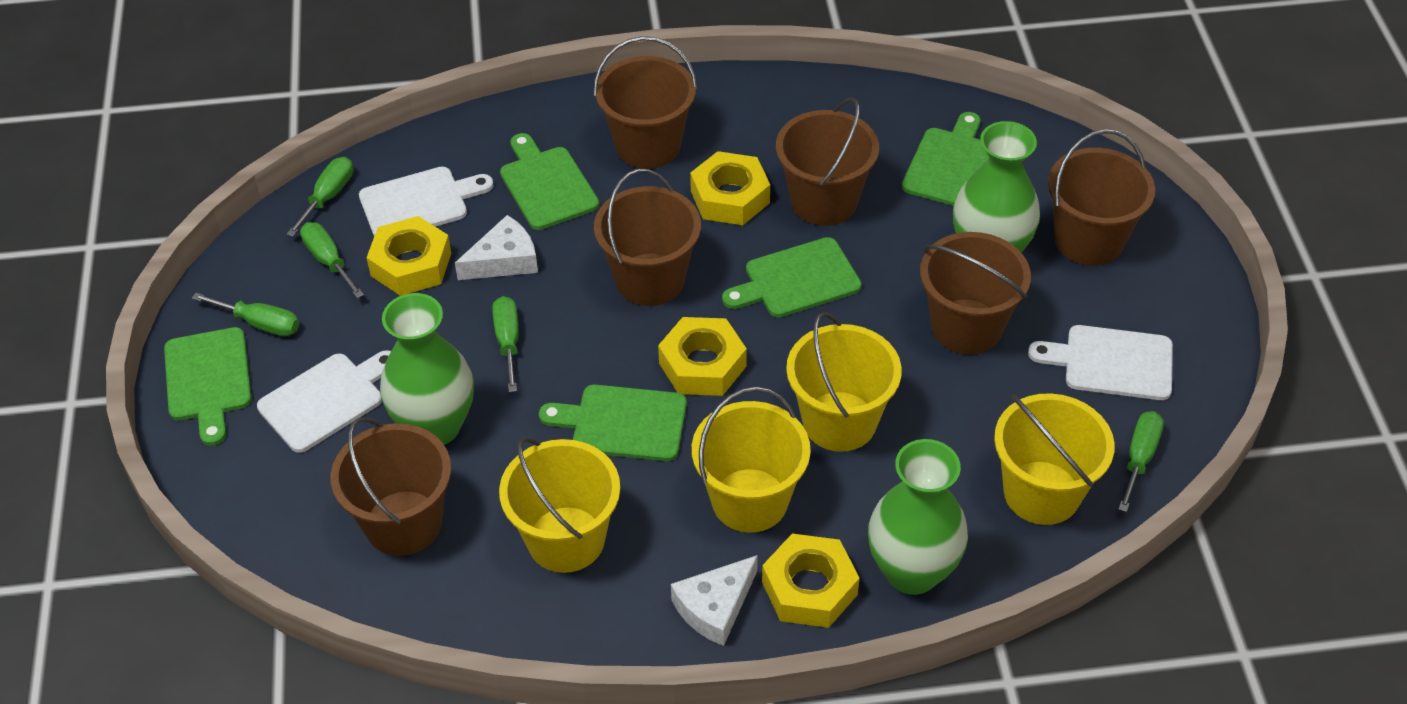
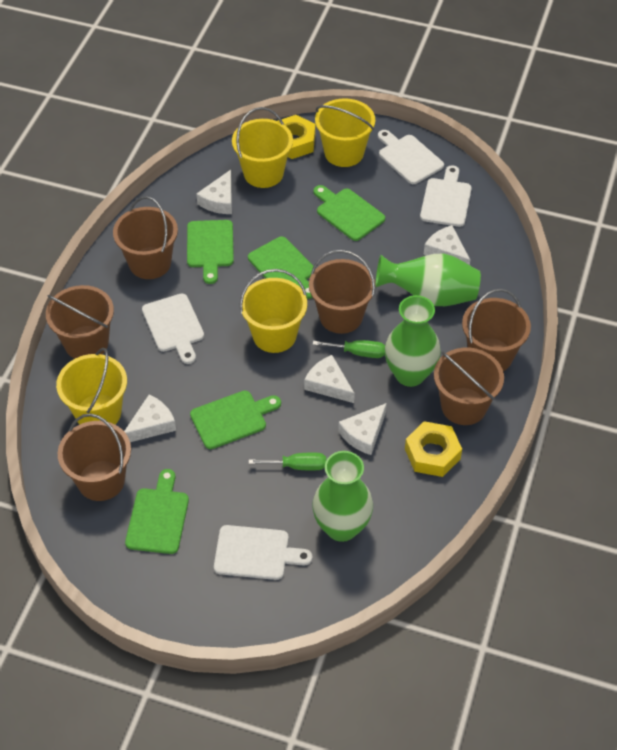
green screwdriver: [192,293,299,336] [287,157,353,236] [300,222,364,298] [492,296,519,392] [1118,411,1164,512] = 5 -> [249,453,326,470] [313,340,385,358] = 2
white cheese: [455,215,538,280] [671,555,758,646] = 2 -> [124,394,176,442] [196,170,232,214] [304,355,355,403] [338,403,387,455] [424,225,470,265] = 5
white cutting board: [257,350,391,453] [359,167,493,236] [1028,325,1173,400] = 3 -> [142,294,204,364] [214,525,312,580] [378,130,444,184] [420,166,472,227] = 4
yellow nut: [366,216,451,296] [658,317,747,396] [690,151,770,225] [762,534,860,628] = 4 -> [278,115,315,159] [405,421,462,477] = 2

